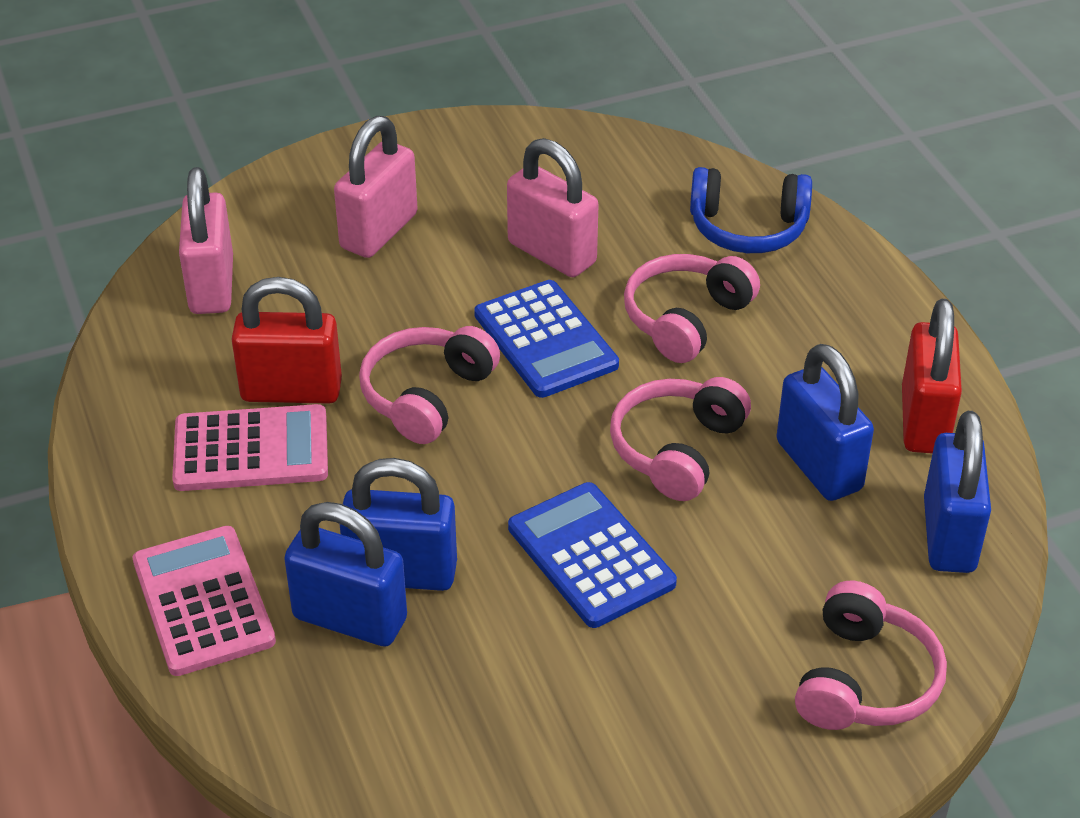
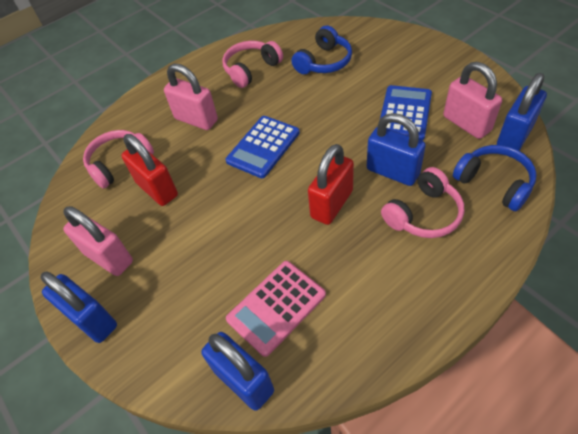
blue headphones: [690,167,812,253] = 1 -> [291,26,352,74] [453,145,537,211] = 2
pink calculator: [133,526,276,676] [172,404,328,491] = 2 -> [226,261,326,357] = 1
pink headphones: [359,326,500,444] [610,377,751,501] [624,254,760,363] [795,581,947,730] = 4 -> [83,130,154,189] [222,41,283,88] [381,167,464,238] = 3

